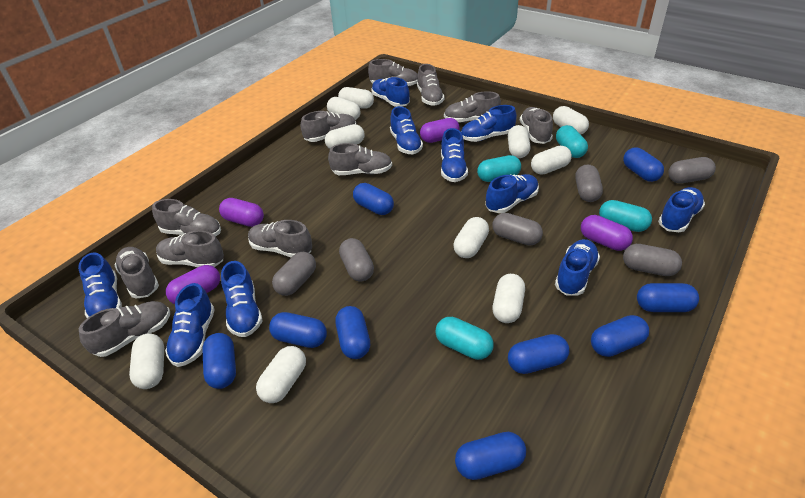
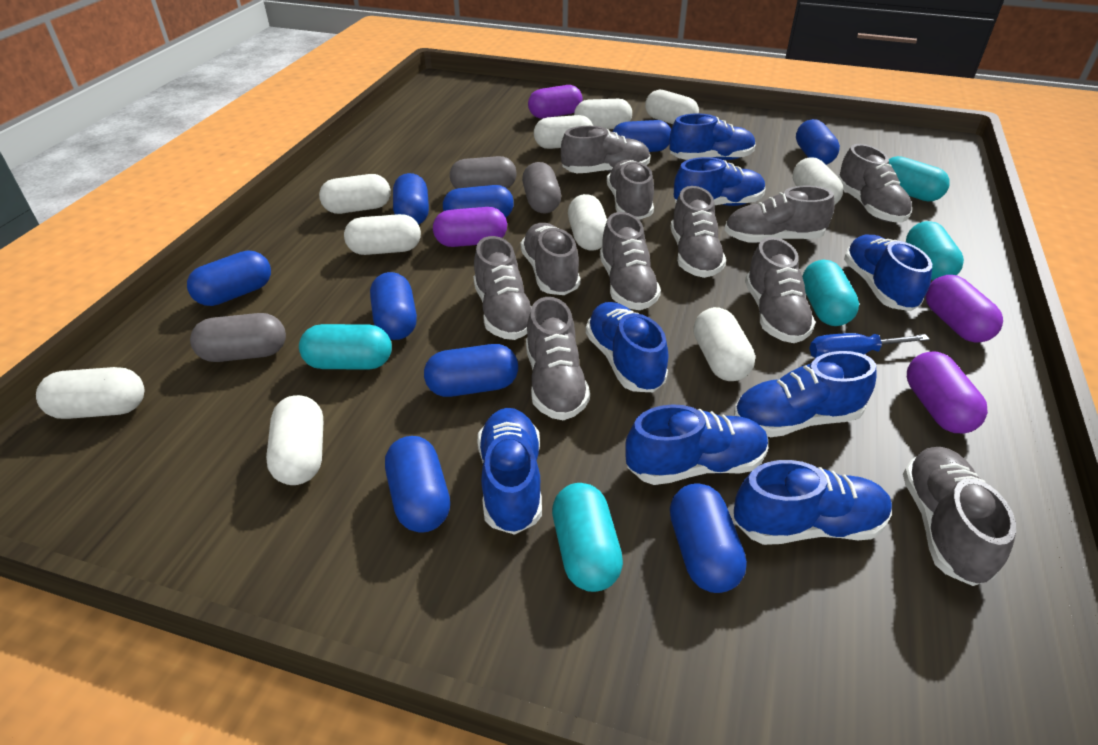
blue screwdriver: none = 0 -> [809,333,930,358] = 1
blue shoe: [78,252,122,318] [165,283,215,367] [221,261,262,337] [371,77,410,107] [390,106,423,154] [441,128,468,182] [461,105,517,142] [485,174,539,213] [555,239,600,296] [658,187,705,232] = 10 -> [478,408,542,535] [586,302,668,392] [625,404,768,485] [669,113,756,160] [674,157,766,206] [734,351,877,437] [734,460,892,545] [844,235,932,311] = 8
grey capsule: [272,252,316,296] [339,238,374,282] [492,213,543,245] [575,164,603,202] [623,244,682,276] [668,157,716,184] = 6 -> [190,313,286,362] [450,156,516,189] [522,162,561,213] = 3
turquoise capsule: [435,317,494,360] [477,155,521,182] [556,125,588,158] [599,200,652,232] = 4 -> [299,324,392,369] [552,483,623,592] [802,260,859,326] [889,156,950,202] [906,221,964,280] = 5

